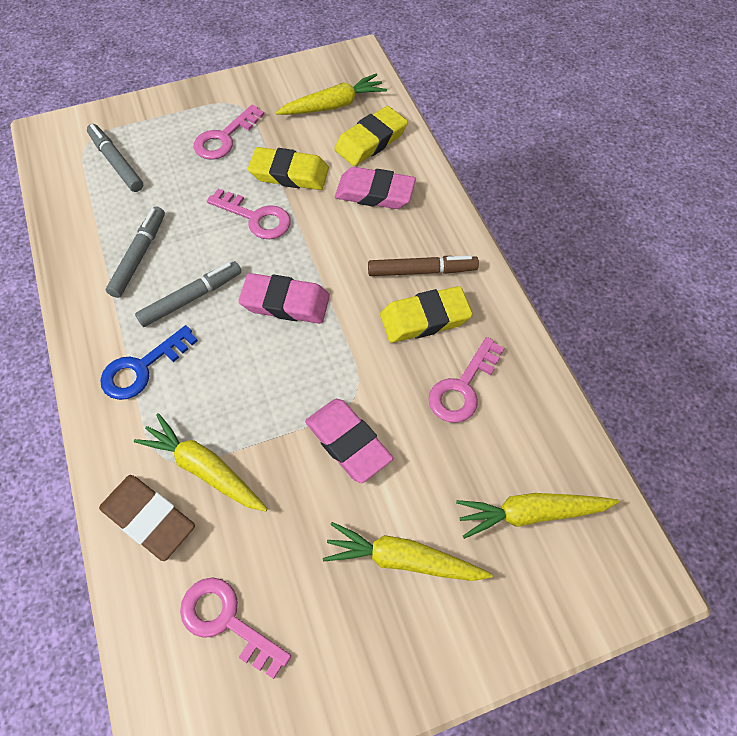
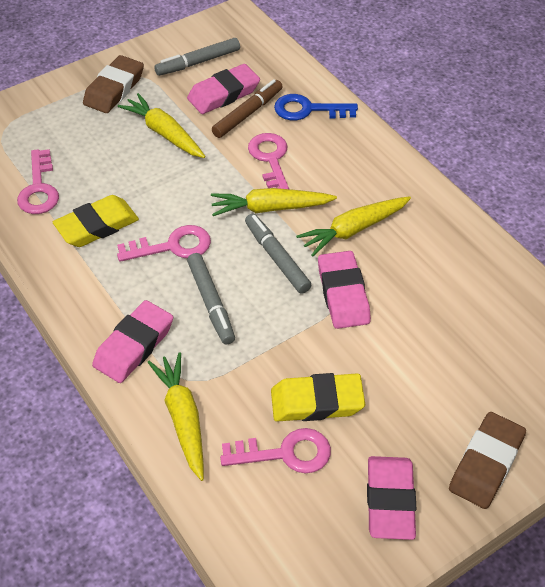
brown eraser: [99,475,195,561] = 1 -> [83,55,144,113] [449,412,526,509] = 2
pink eraser: [239,273,330,324] [305,399,393,483] [335,167,416,209] = 3 -> [92,300,173,383] [187,64,260,114] [318,251,371,329] [367,456,416,540] = 4
yellow eraser: [248,147,329,190] [334,106,408,166] [380,286,473,343] = 3 -> [53,195,139,247] [271,373,365,422] = 2

